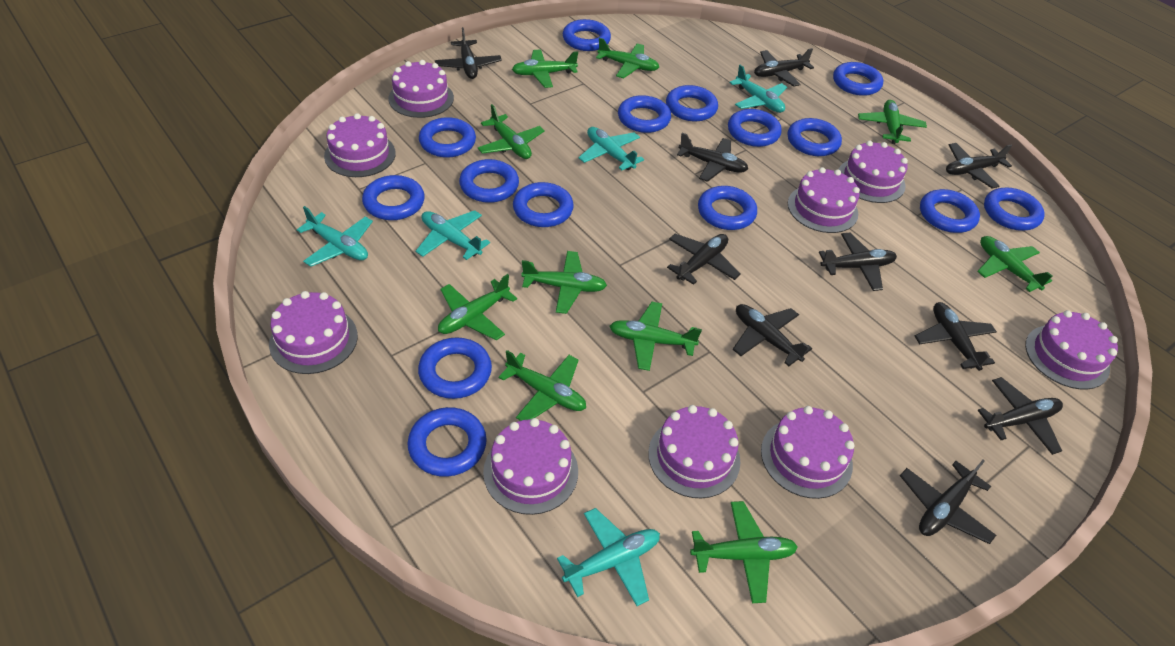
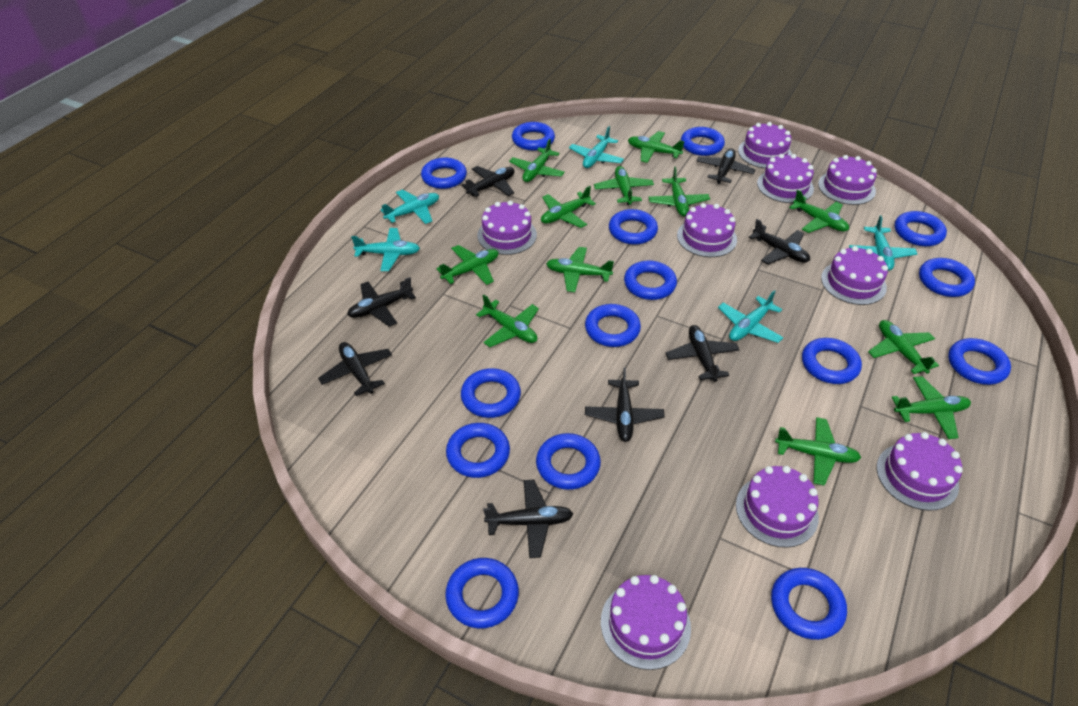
black plane: [435,27,502,79] [667,234,741,285] [677,133,748,182] [733,304,812,366] [754,48,814,87] [819,233,897,291] [900,460,996,544] [915,302,997,371] [946,143,1012,189] [978,377,1063,455] = 10 -> [318,342,392,396] [347,277,416,327] [462,166,515,197] [483,480,573,558] [585,367,665,442] [666,325,740,382] [697,148,755,184] [748,219,810,264] = 8
green plane: [438,274,517,340] [477,104,545,159] [499,350,586,421] [512,49,578,88] [521,251,607,314] [596,38,659,78] [610,302,702,371] [690,501,798,603] [858,100,927,144] [977,236,1052,292] = 10 -> [436,245,498,285] [476,295,539,347] [509,139,565,182] [541,186,596,228] [546,247,614,292] [594,166,654,205] [628,131,684,163] [648,167,710,216] [775,417,861,485] [789,190,849,233] [868,320,939,374] [892,376,971,439] = 12

